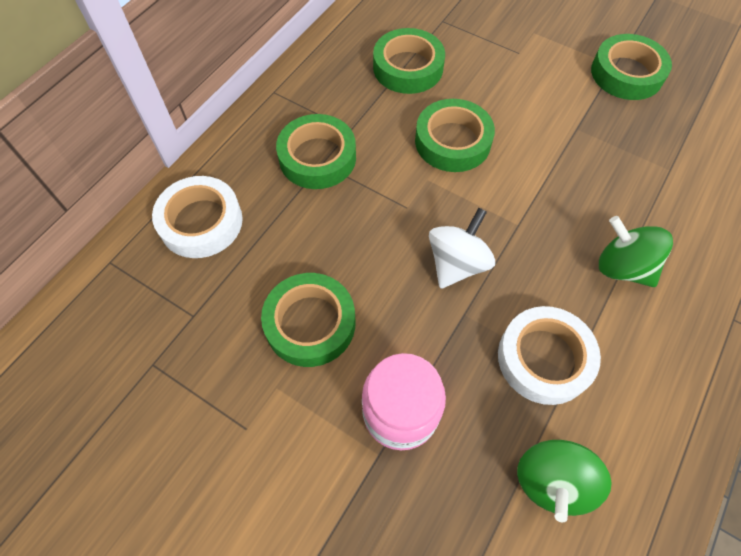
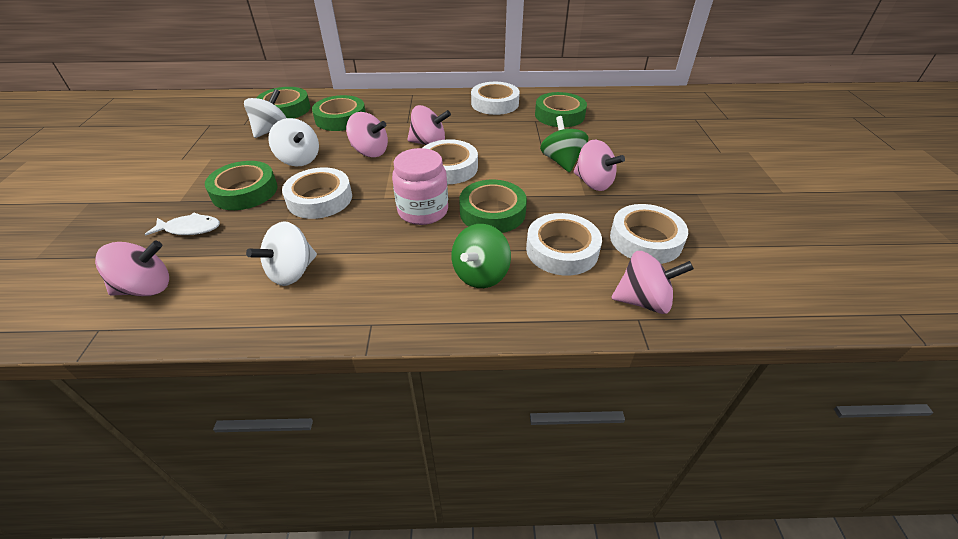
pink spinning top: none = 0 -> [95,241,169,296] [346,112,388,157] [407,105,451,145] [573,140,625,191] [611,251,694,314] = 5
white fish: none = 0 -> [145,212,220,236] = 1
white spinning top: [429,208,495,289] = 1 -> [244,89,286,138] [246,221,317,286] [268,118,319,166] = 3
white tape: [152,176,243,258] [498,306,601,405] = 2 -> [282,168,352,219] [423,139,478,184] [471,82,520,115] [526,213,602,276] [610,204,688,264] = 5

